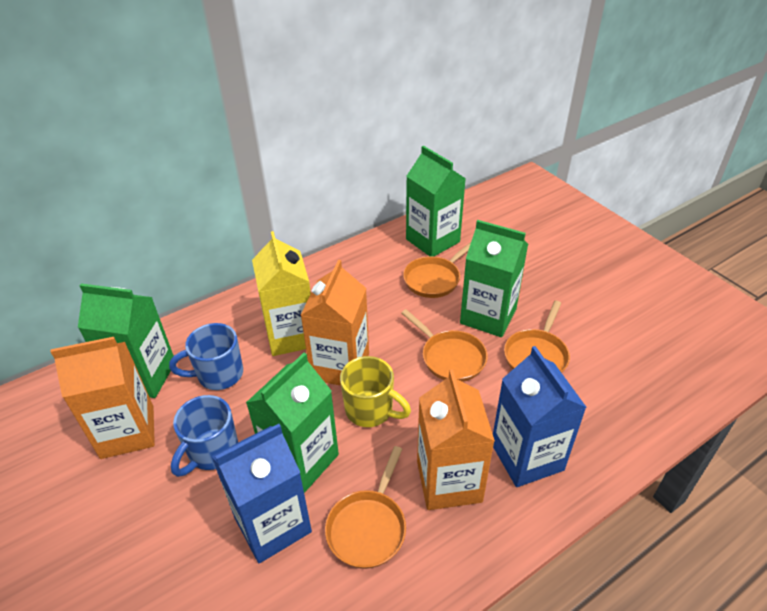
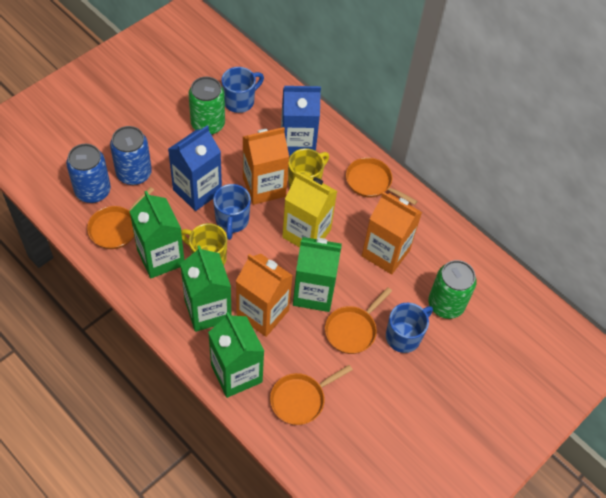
blue can: none = 0 -> [66,144,111,203] [110,126,152,185] = 2
blue mug: [169,323,243,390] [171,395,238,477] = 2 -> [213,184,251,240] [221,67,264,113] [386,303,433,353] = 3
green can: none = 0 -> [188,77,225,135] [428,260,477,319] = 2
yellow mug: [340,356,411,427] = 1 -> [181,223,227,265] [288,148,329,187] = 2

